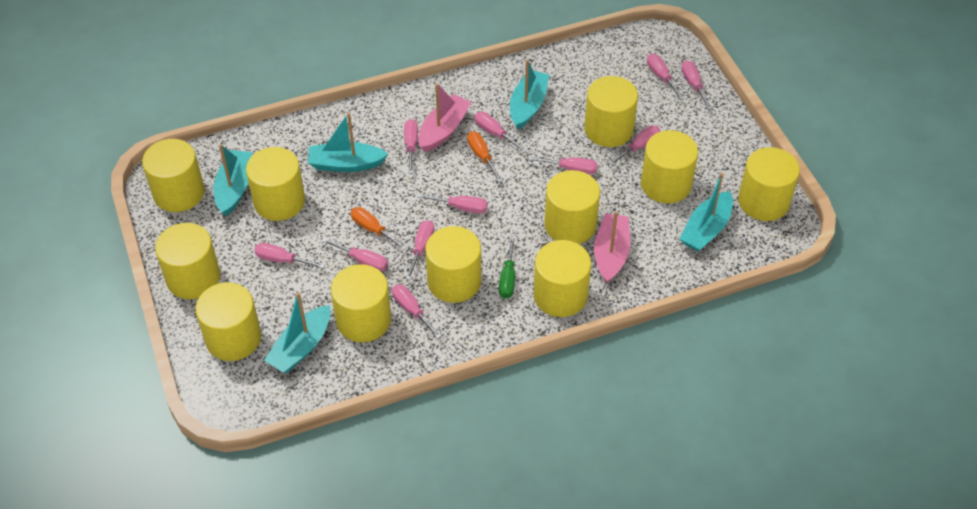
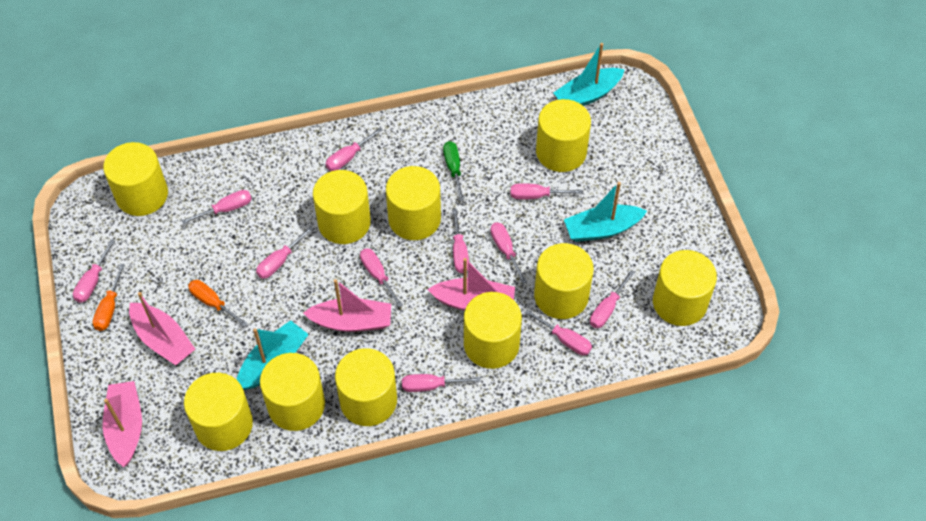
pink boat: [418,83,471,152] [594,211,630,284] = 2 -> [103,381,142,467] [129,292,195,365] [303,279,391,332] [427,258,515,311] = 4
turquoise boat: [213,144,252,216] [264,292,331,373] [308,113,388,172] [510,59,549,130] [680,173,733,252] = 5 -> [237,320,309,390] [553,43,625,106] [564,182,647,242] = 3
yellow cylinder: [142,139,205,212] [155,223,220,299] [195,282,261,361] [246,147,305,221] [331,264,391,342] [425,226,481,303] [533,240,591,317] [544,170,600,244] [584,76,638,147] [641,130,698,204] [738,147,800,221] = 11 -> [103,142,168,216] [184,373,253,451] [260,353,325,431] [313,170,371,244] [335,348,397,426] [386,166,441,240] [464,292,522,369] [534,243,594,319] [536,99,591,172] [653,250,717,326] = 10

